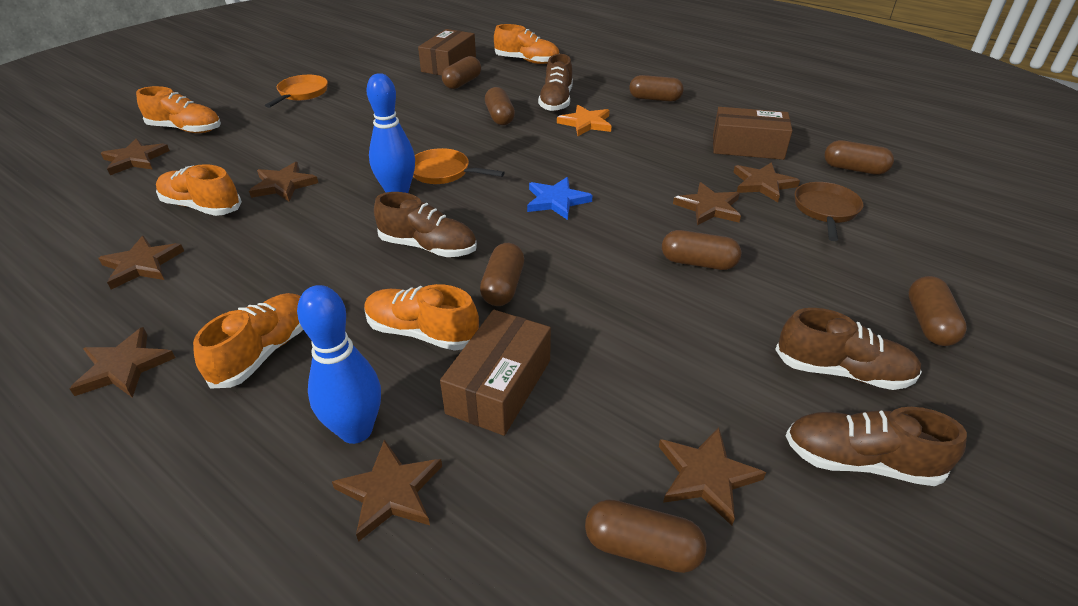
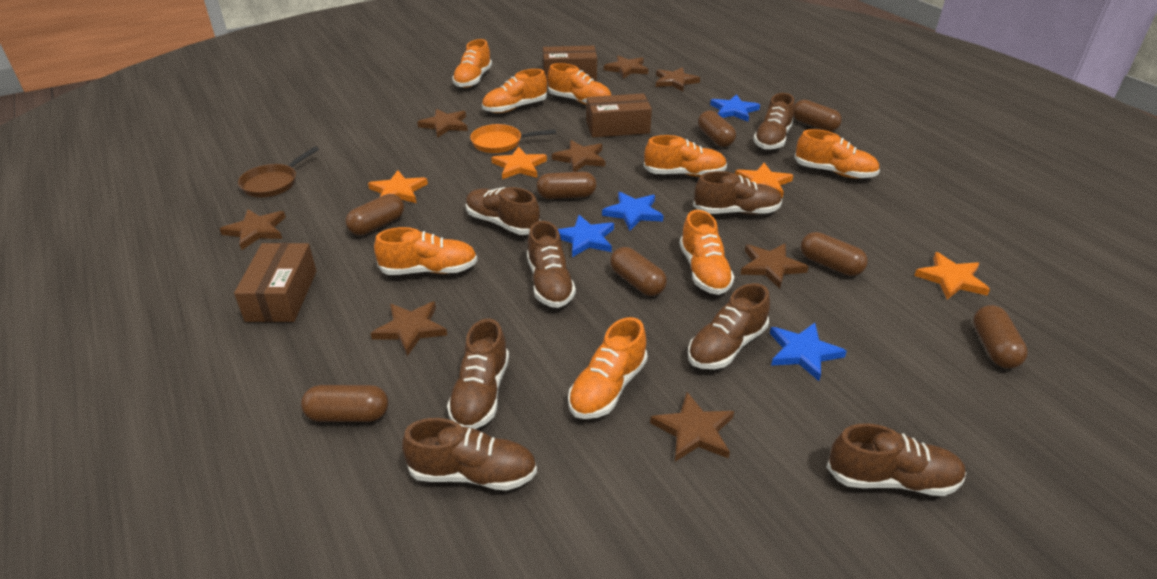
blue bowling pin: [297,285,381,444] [366,73,415,193] = 2 -> none = 0
blue star: [527,177,593,220] = 1 -> [558,215,614,257] [602,192,664,231] [710,94,760,122] [770,323,847,381] = 4
brown shoe: [374,192,477,257] [538,54,573,111] [775,308,922,390] [786,407,967,486] = 4 -> [402,418,537,491] [447,318,509,429] [466,187,540,235] [527,221,576,308] [688,283,770,369] [693,171,782,215] [753,93,795,149] [826,423,966,496] = 8
orange pan: [265,75,328,108] [413,148,505,184] = 2 -> [470,124,556,153] = 1
orange shoe: [136,86,221,133] [156,164,242,216] [193,293,303,389] [364,284,479,351] [494,24,560,64] = 5 -> [374,227,477,275] [452,39,492,88] [482,69,547,113] [548,63,611,105] [568,317,648,419] [644,135,727,177] [679,210,734,295] [794,129,880,178] = 8
orange star: [557,105,611,136] = 1 -> [368,170,428,203] [491,147,547,179] [735,163,793,198] [914,252,990,299] = 4

